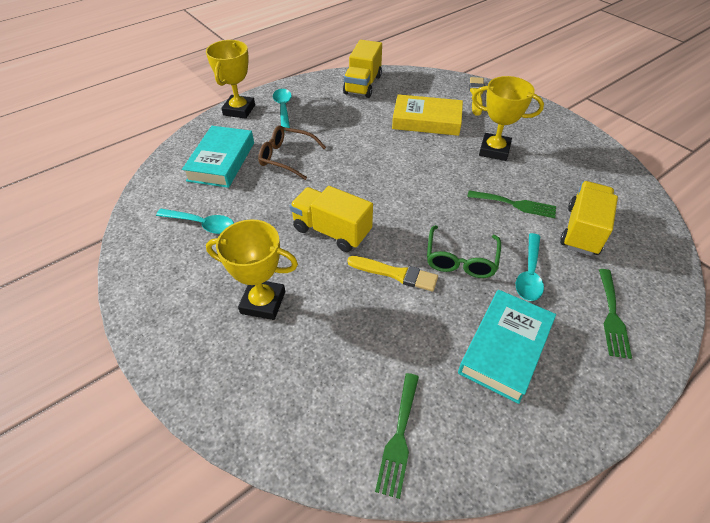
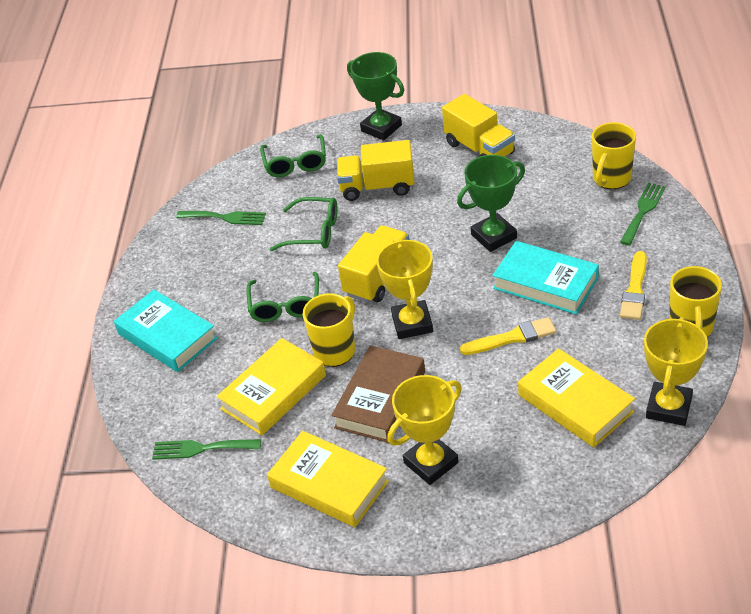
brown book: none = 0 -> [331,345,425,443] = 1
brown glasses: [258,125,326,180] = 1 -> none = 0
green glasses: [427,225,501,278] = 1 -> [247,272,319,322] [260,134,326,177] [270,197,337,251] = 3
green trophy: none = 0 -> [347,52,404,140] [457,155,525,252] = 2
turquoise spoon: [156,209,234,234] [273,89,292,128] [516,233,544,301] = 3 -> none = 0
yellow book: [392,94,463,136] = 1 -> [216,338,326,435] [267,431,389,527] [518,348,635,447] = 3
yellow mug: none = 0 -> [303,293,355,367] [592,122,636,189] [669,266,722,337] = 3

